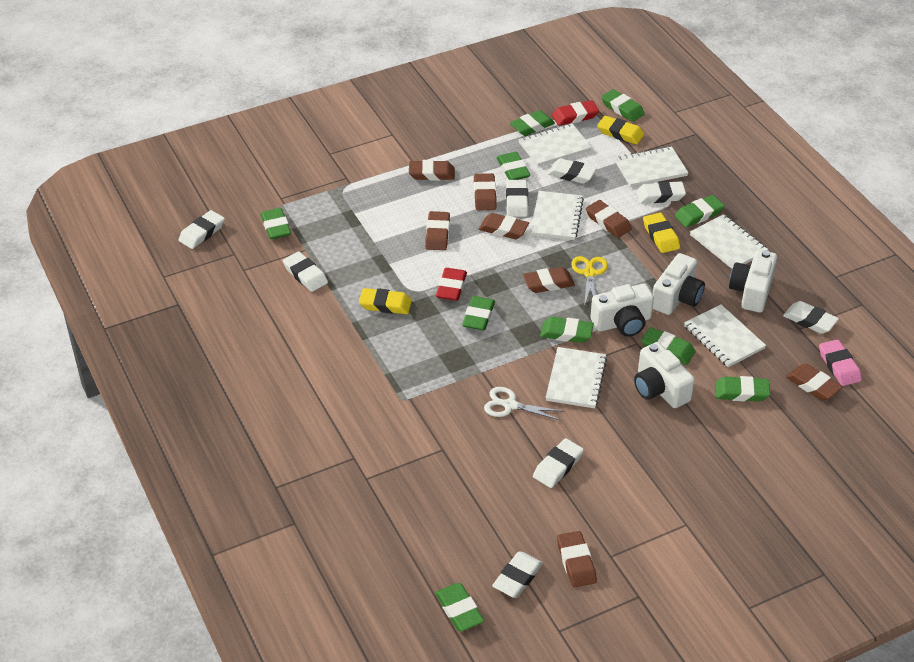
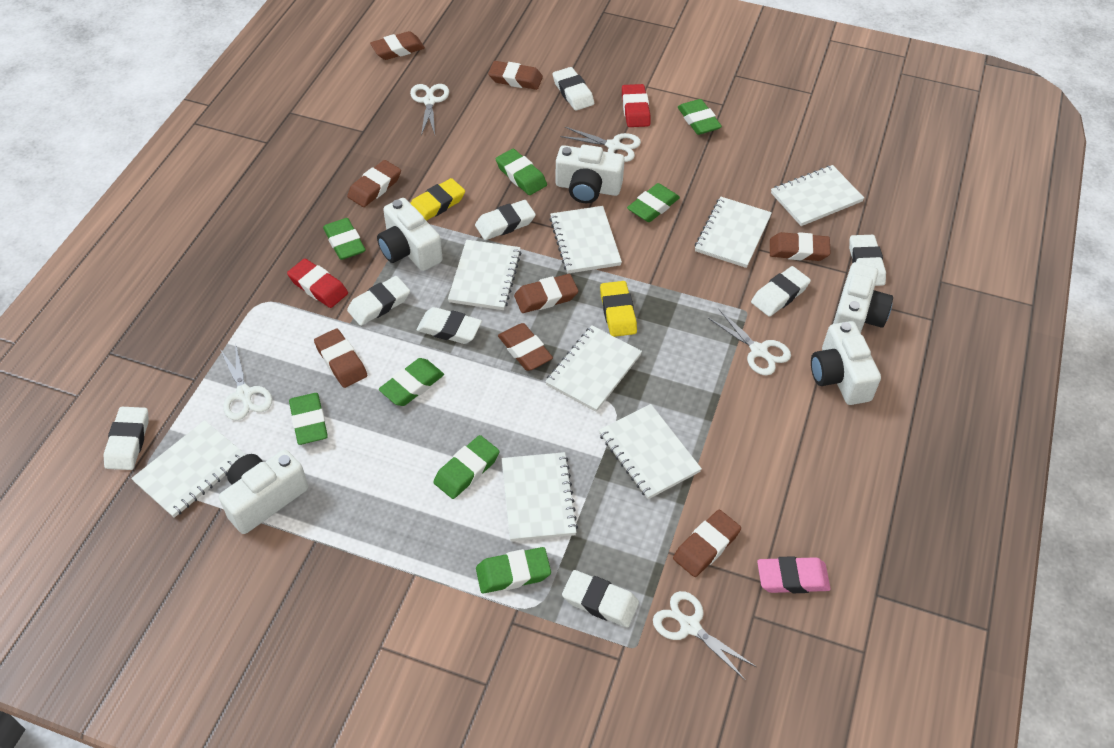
green eraser: [261,208,291,239] [435,583,484,631] [462,296,495,330] [497,152,530,180] [510,110,555,136] [540,317,594,343] [601,89,645,122] [641,327,695,365] [675,195,724,227] [715,376,770,401] = 10 -> [289,393,328,445] [323,218,365,260] [379,358,444,406] [433,435,500,499] [476,547,551,594] [496,149,547,195] [627,183,680,222] [678,99,722,135] = 8
white camera: [590,283,654,337] [634,342,695,408] [653,253,705,315] [729,250,777,313] = 4 -> [219,450,308,534] [377,198,443,271] [555,145,625,203] [811,321,881,405] [833,262,893,333] = 5
white notebook: [518,123,592,166] [530,191,584,240] [546,347,607,408] [615,146,689,187] [684,305,766,367] [690,214,768,269] = 6 -> [131,420,246,518] [448,240,522,310] [502,452,578,541] [545,326,642,412] [549,206,622,274] [599,404,702,499] [695,197,772,268] [771,165,864,226] = 8
white scissors: [484,387,563,421] = 1 -> [220,346,273,420] [410,84,449,136] [560,127,641,162] [653,591,757,680] [708,309,791,375] = 5
yellow eraser: [359,288,412,314] [597,116,644,144] [643,213,680,253] = 3 -> [410,178,465,221] [600,281,637,337] = 2
yellow scissors: [571,256,608,306] = 1 -> none = 0

